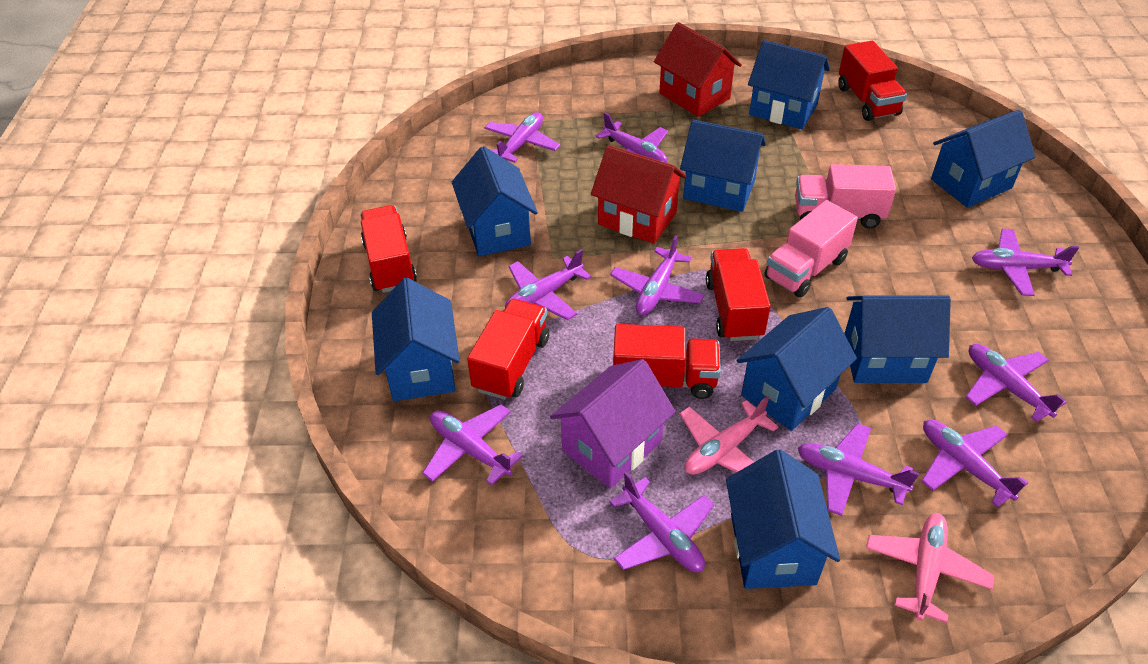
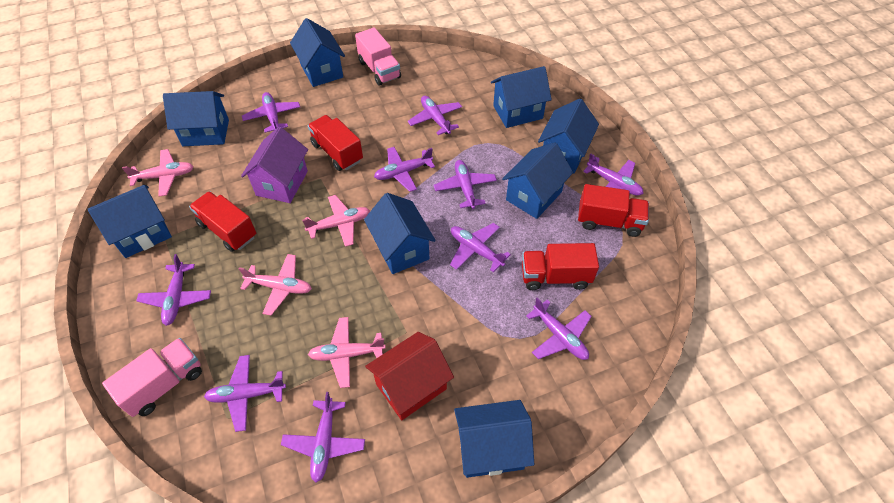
pink plane: [680,396,778,475] [866,513,994,623] = 2 -> [122,149,194,197] [239,254,312,315] [302,195,370,247] [308,317,386,388] = 4
red house: [591,145,687,244] [654,22,742,117] = 2 -> [365,332,454,420] = 1
red truck: [360,205,417,293] [467,299,549,400] [613,324,721,399] [706,248,771,341] [838,41,907,121] = 5 -> [189,191,256,252] [308,115,363,171] [522,243,599,290] [578,184,649,237] = 4

